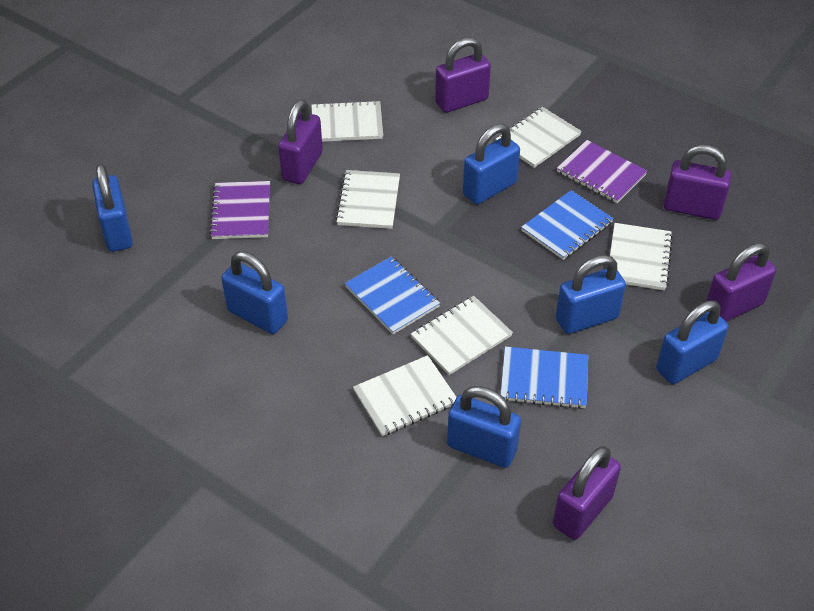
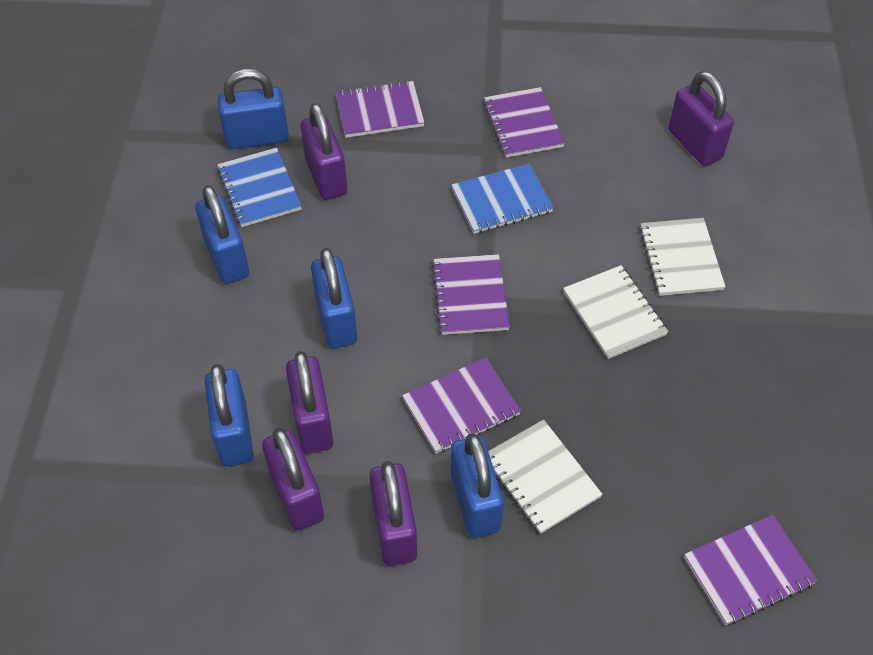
blue notebook: [345,256,440,334] [500,347,588,409] [521,190,614,260] = 3 -> [217,148,302,227] [452,164,554,234] = 2
blue padlock: [92,164,133,252] [221,251,288,334] [447,386,521,468] [463,124,520,204] [556,255,626,334] [656,301,729,384] = 6 -> [195,185,249,284] [205,364,254,467] [218,69,289,149] [311,248,357,348] [451,433,504,537] = 5
purple notebook: [209,181,270,239] [557,140,647,203] = 2 -> [336,80,425,138] [402,357,521,454] [432,254,510,335] [484,87,565,158] [684,515,817,625] = 5
white notebook: [311,100,383,142] [335,170,400,229] [353,355,457,436] [411,296,513,375] [496,107,582,168] [610,223,673,291] = 6 -> [488,420,603,534] [563,265,668,359] [639,218,725,296] = 3

